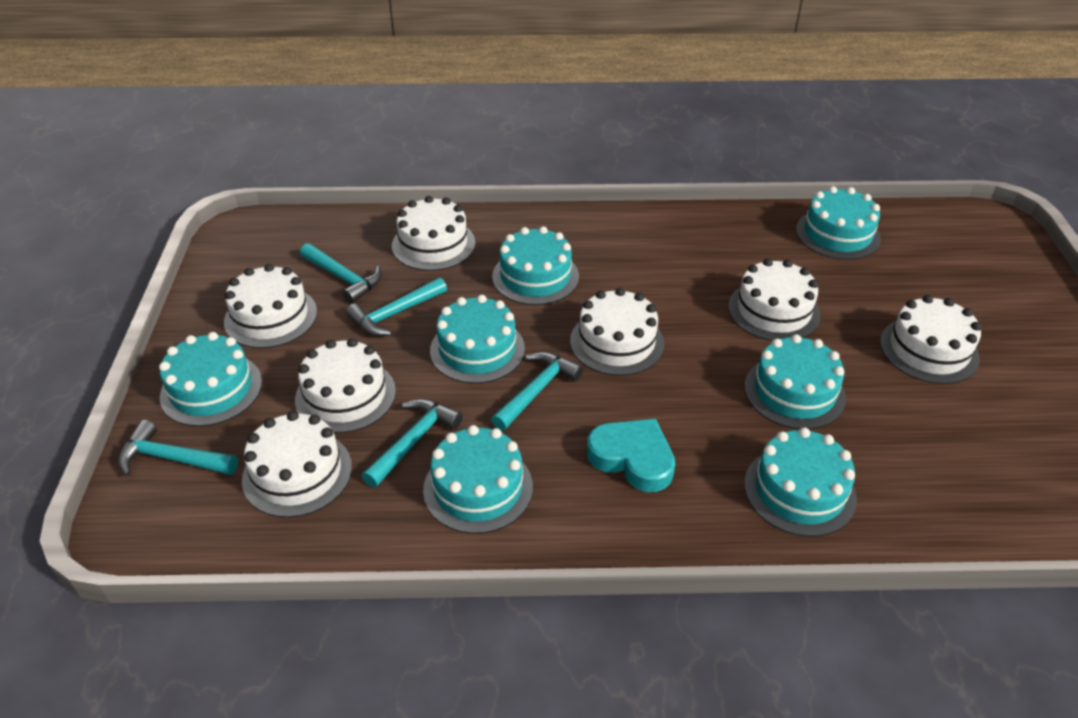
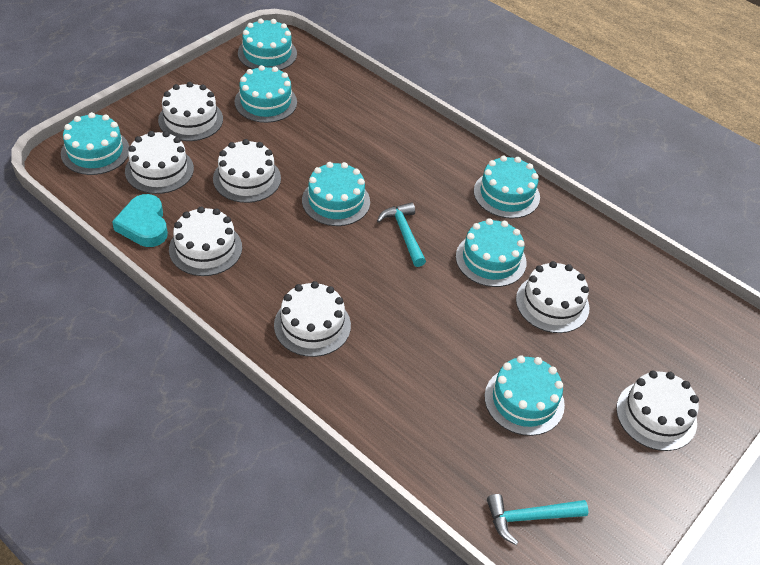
turquoise hammer: [118,420,238,476] [300,243,382,304] [346,277,447,336] [362,399,463,488] [491,351,583,431] = 5 -> [377,202,426,267] [487,494,588,545] = 2

